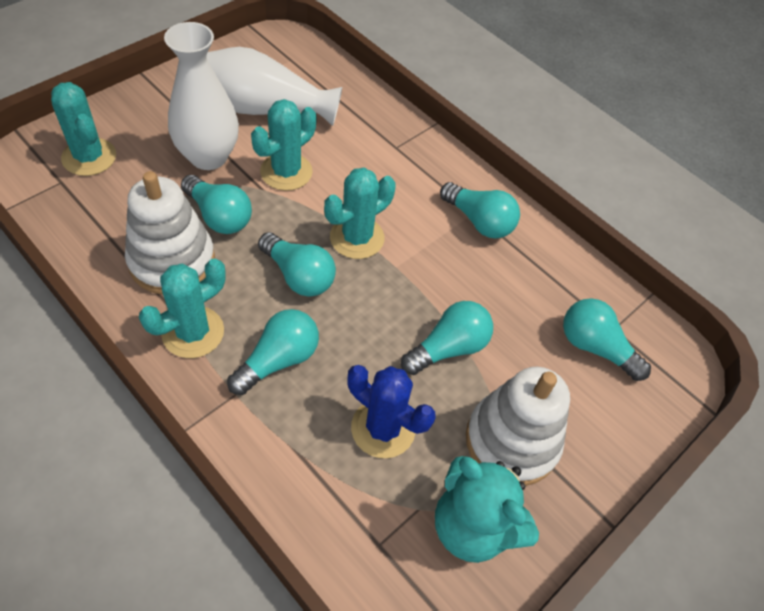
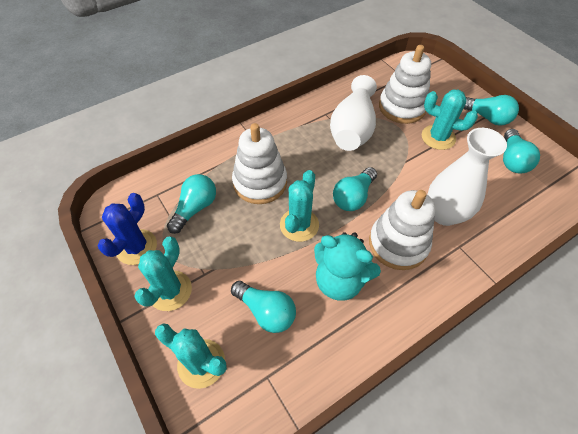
turquoise light bulb: [181,175,252,234] [227,309,319,395] [258,232,336,297] [401,301,493,375] [440,182,520,239] [563,298,651,381] = 6 -> [167,174,216,234] [231,281,296,333] [333,167,377,211] [463,95,519,126] [503,129,540,173] = 5
white stacking toy: [125,171,215,295] [466,367,570,486] = 2 -> [232,123,287,204] [369,190,435,270] [379,45,431,124] = 3

